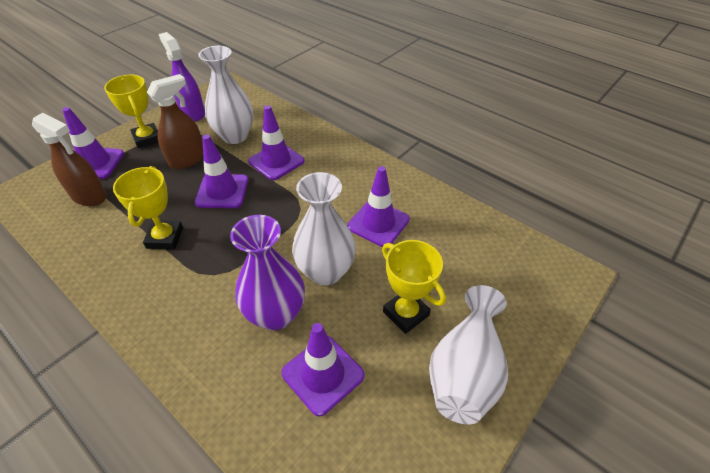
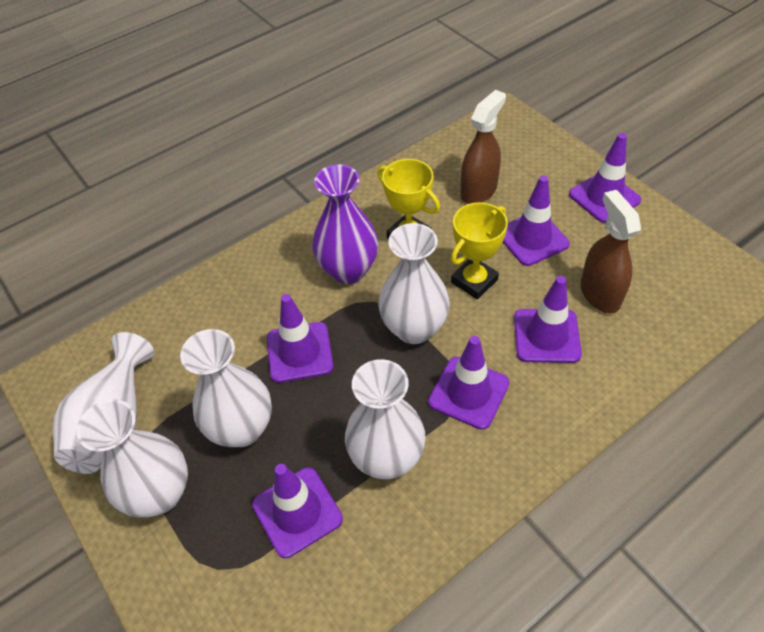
purple spray bottle: [159,32,205,121] = 1 -> none = 0
purple traffic cone: [62,107,124,179] [195,135,248,208] [248,105,305,180] [281,323,365,417] [347,166,410,247] = 5 -> [252,464,343,558] [267,294,334,383] [428,336,509,430] [503,175,570,266] [514,276,582,363] [569,133,641,223] = 6
white vase: [198,46,254,144] [292,172,356,286] [429,285,508,424] = 3 -> [53,332,154,474] [77,399,188,517] [180,329,272,447] [345,359,426,479] [378,223,450,344] = 5
yellow trophy: [104,75,158,148] [113,166,183,249] [382,240,446,334] = 3 -> [377,159,440,239] [451,202,508,299] = 2

